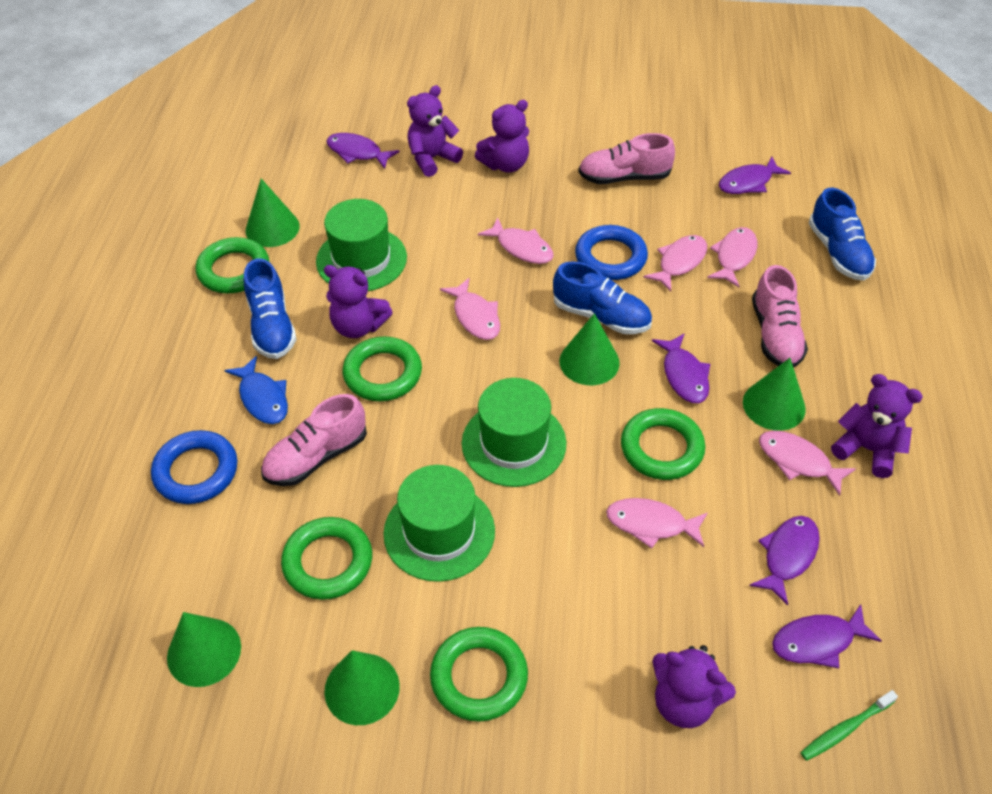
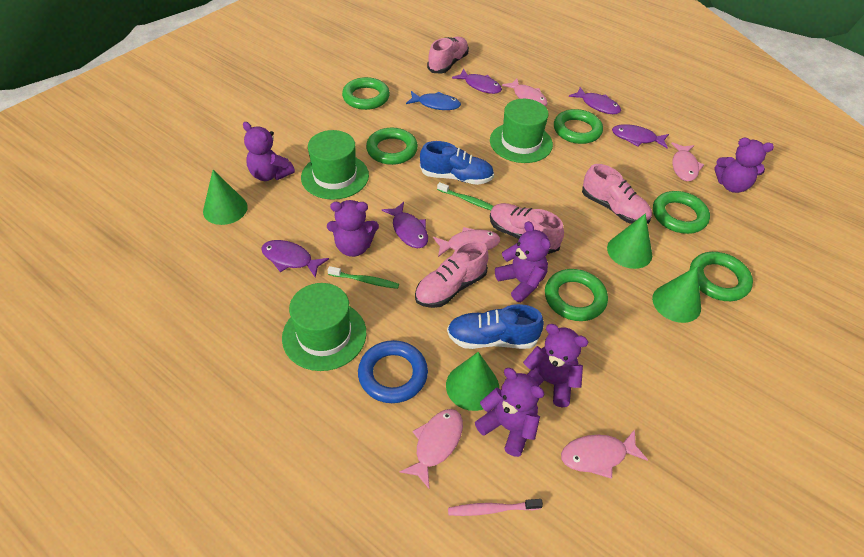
blue ring: [151,430,237,504] [575,225,648,280] = 2 -> [358,340,428,403] = 1
blue shoe: [244,258,297,359] [553,261,652,334] [809,188,876,281] = 3 -> [420,141,494,185] [447,304,544,349] = 2
green cone: [167,612,241,687] [246,179,300,247] [324,650,400,725] [560,313,620,385] [743,358,806,431] = 5 -> [203,170,248,225] [446,352,499,411] [607,213,652,269] [652,266,701,323] = 4
green ring: [195,237,269,294] [281,517,372,600] [342,336,422,401] [430,627,528,722] [621,408,705,480] = 5 -> [342,77,390,110] [366,128,418,165] [545,269,608,321] [554,109,603,144] [653,191,710,234] [690,252,753,301] = 6
green toothbrush: [800,690,898,761] = 1 -> [327,266,399,289] [437,182,493,210] = 2
pink fish: [440,278,500,340] [478,217,554,264] [606,498,708,549] [643,235,707,292] [707,227,757,287] [759,431,856,496] = 6 -> [399,409,463,489] [433,227,500,257] [502,79,548,106] [561,429,648,479] [671,142,704,181] = 5
pink shoe: [261,394,367,486] [578,133,675,184] [752,265,808,367] = 3 -> [415,240,489,308] [427,37,469,74] [490,203,564,254] [582,164,652,224] = 4
pink toothbrush: none = 0 -> [448,499,543,516] = 1
purple teddy bear: [324,265,393,338] [407,85,463,177] [475,100,529,173] [652,645,736,728] [831,374,923,478] = 5 -> [243,122,295,181] [327,200,379,257] [475,368,545,457] [495,221,551,302] [523,324,588,407] [714,138,774,193] = 6

